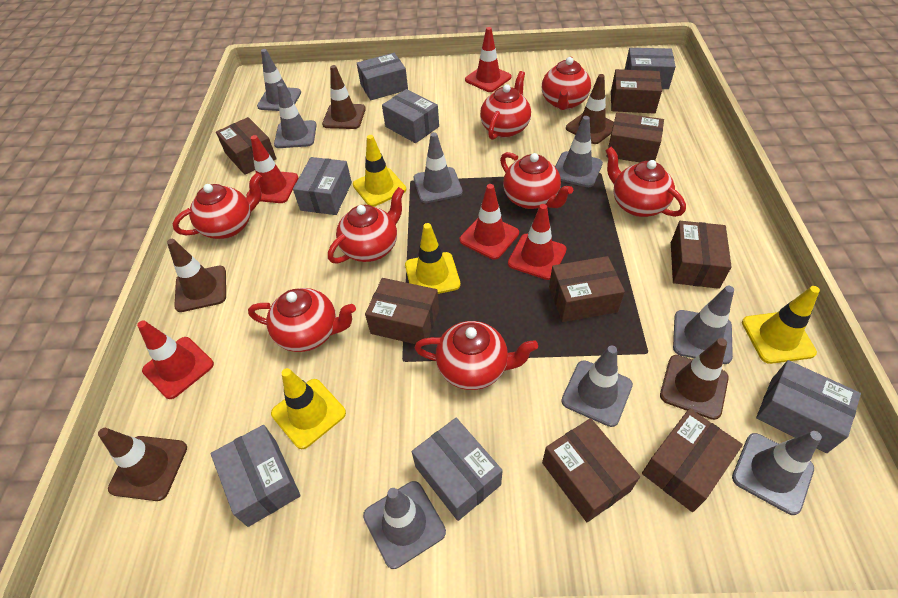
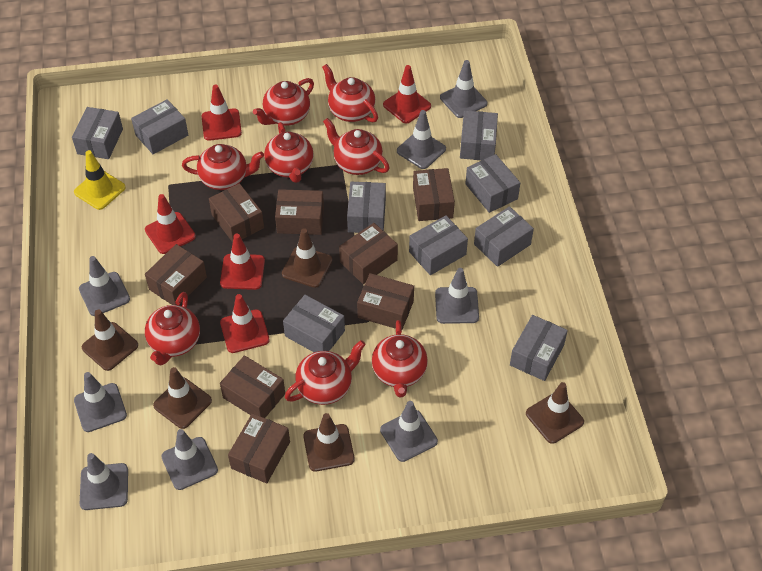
grey box: [211,425,301,527] [293,157,352,215] [357,53,408,100] [382,89,439,143] [412,418,503,521] [625,48,676,89] [756,360,861,453] = 7 -> [72,107,123,159] [131,99,188,154] [283,295,345,352] [347,182,386,233] [409,215,468,275] [460,111,498,160] [465,154,520,213] [474,206,534,267] [510,315,568,381] = 9
yellow traffic cone: [271,368,346,449] [353,135,406,207] [405,223,460,294] [742,286,820,364] = 4 -> [74,150,126,210] = 1

